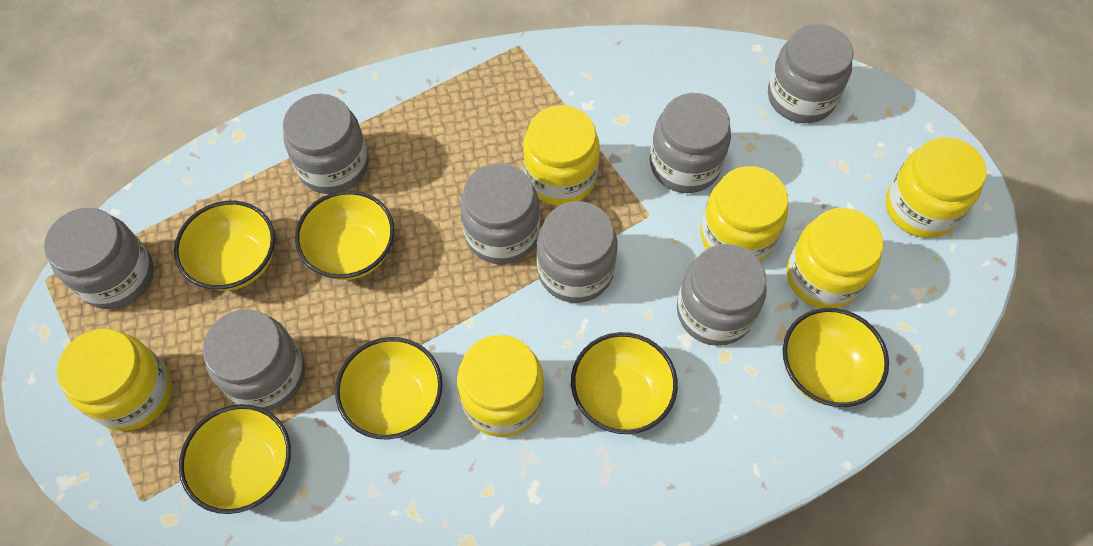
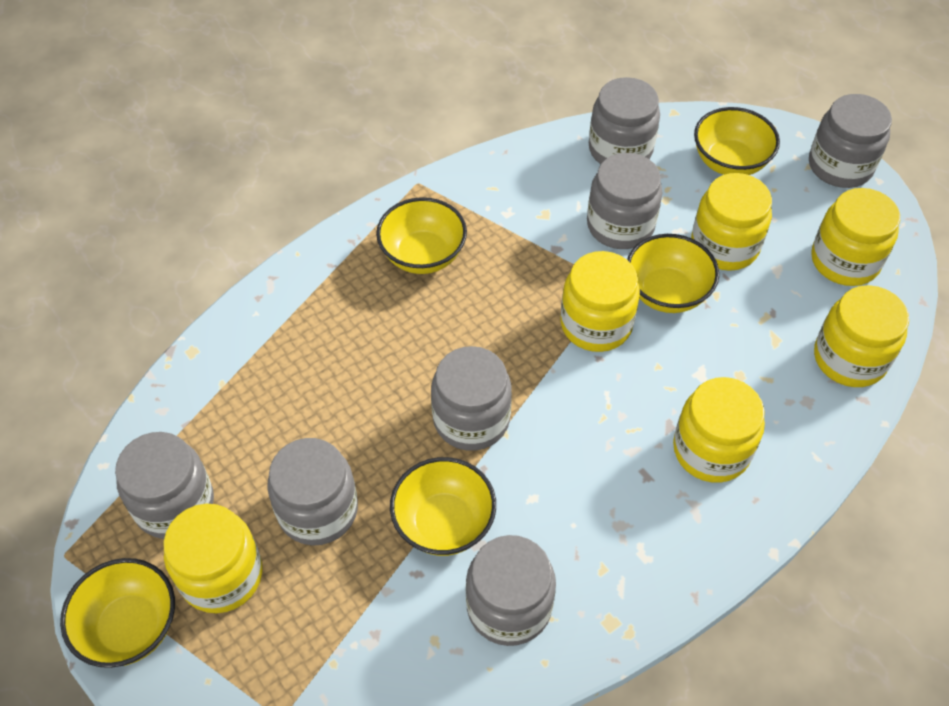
grey jar: [44,208,154,309] [203,309,305,411] [283,94,369,194] [460,163,540,264] [537,201,618,303] [650,93,731,193] [677,244,767,346] [768,24,854,123] = 8 -> [115,432,214,539] [267,438,358,545] [431,346,512,451] [466,535,556,646] [587,153,662,249] [589,77,660,164] [809,94,892,188] = 7
yellow bowl: [174,201,275,291] [179,404,291,514] [295,190,394,280] [335,337,443,439] [571,332,678,434] [783,308,889,407] = 6 -> [60,558,175,668] [376,197,467,274] [390,457,496,556] [627,234,719,313] [694,107,780,175] = 5

